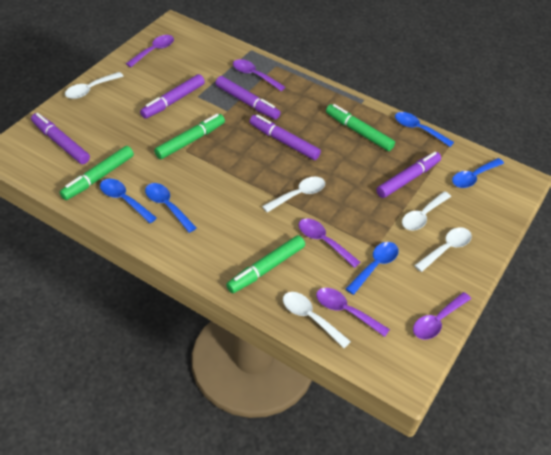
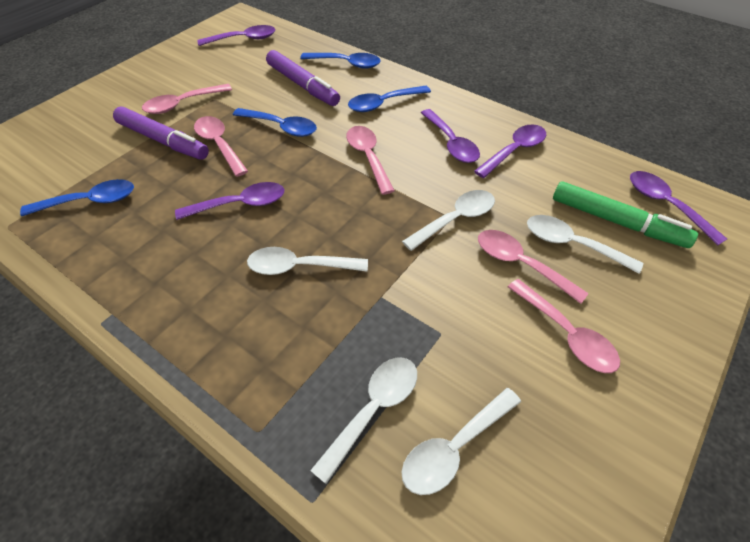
blue spoon: [100,179,157,223] [145,183,197,233] [346,242,399,295] [395,112,454,147] [452,158,504,188] = 5 -> [20,179,134,216] [233,108,317,137] [300,53,381,69] [348,86,431,112] = 4
green marker: [60,146,134,200] [154,114,225,159] [226,235,305,293] [326,104,395,151] = 4 -> [553,181,698,248] = 1
pink spoon: none = 0 -> [142,84,232,114] [194,116,248,177] [346,126,395,195] [478,230,589,304] [508,279,620,373] = 5
purple marker: [31,113,90,164] [140,74,205,119] [215,76,280,120] [249,115,321,160] [376,152,441,198] = 5 -> [113,107,209,160] [266,50,340,106] = 2

